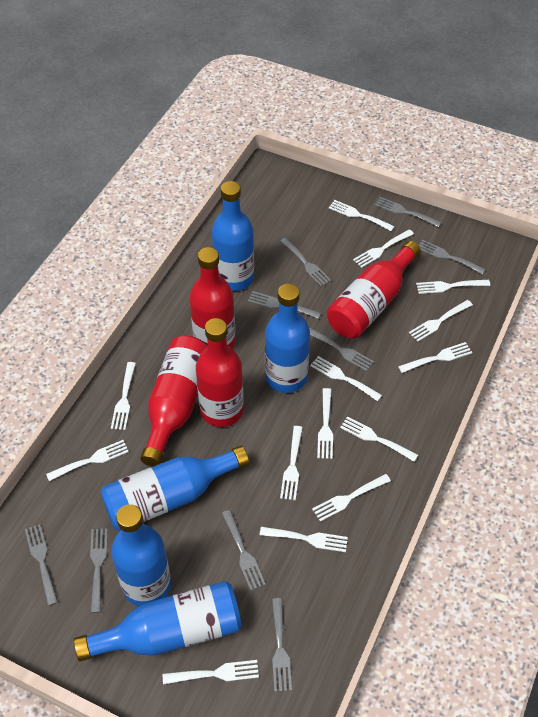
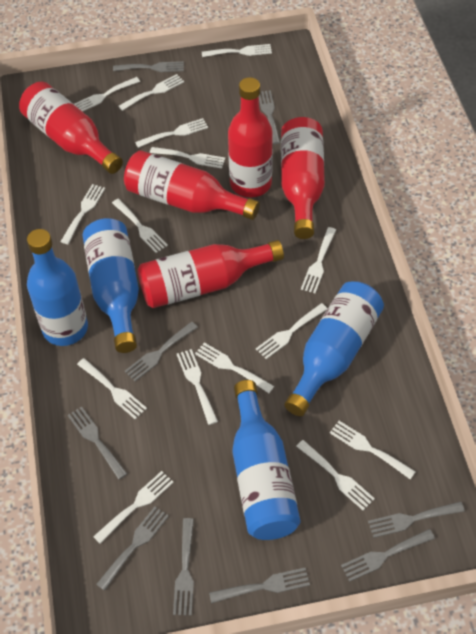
blue bottle: [74,581,242,661] [101,446,249,531] [111,504,171,606] [212,181,254,291] [265,284,310,393] = 5 -> [27,229,88,346] [82,218,139,353] [232,380,301,540] [284,281,384,416] = 4
red bottle: [140,336,207,467] [189,247,235,348] [196,318,244,427] [327,241,421,338] = 4 -> [19,82,123,174] [124,150,260,220] [138,240,284,308] [228,77,273,197] [281,117,325,239] = 5
white fork: [46,440,129,481] [111,362,136,430] [163,660,259,684] [260,526,348,552] [280,426,303,500] [310,356,382,401] [312,474,391,522] [317,388,333,459] [329,200,395,231] [340,417,418,462] [353,229,414,268] [398,342,472,373] [409,300,473,342] [416,280,490,294] = 14 -> [60,184,105,244] [74,77,140,112] [77,358,147,419] [93,471,174,544] [112,199,168,253] [118,74,184,111] [135,118,208,148] [150,147,225,169] [177,349,218,425] [195,342,274,393] [202,44,272,57] [256,303,327,359] [296,440,375,510] [301,227,336,293] [330,421,416,479] = 15

